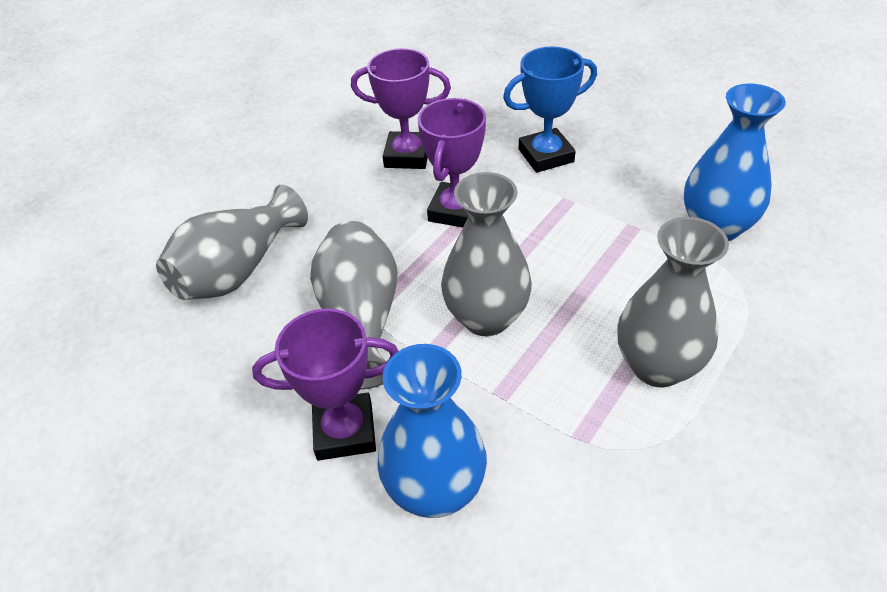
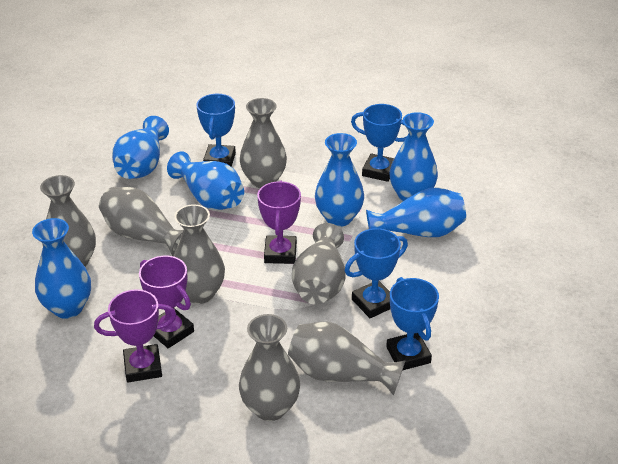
blue trophy: [503,47,597,173] = 1 -> [196,94,236,167] [345,228,408,318] [351,104,407,182] [386,277,439,370] = 4
blue vase: [377,344,487,518] [684,84,786,242] = 2 -> [32,218,91,319] [112,116,169,179] [167,151,244,210] [315,133,364,227] [366,187,466,237] [390,112,438,201] = 6
grey vase: [156,185,308,300] [310,221,398,390] [441,172,532,336] [618,217,729,388] = 4 -> [40,175,96,267] [99,187,184,256] [174,205,225,304] [239,314,300,421] [240,98,287,188] [288,322,406,396] [292,223,346,305] = 7

